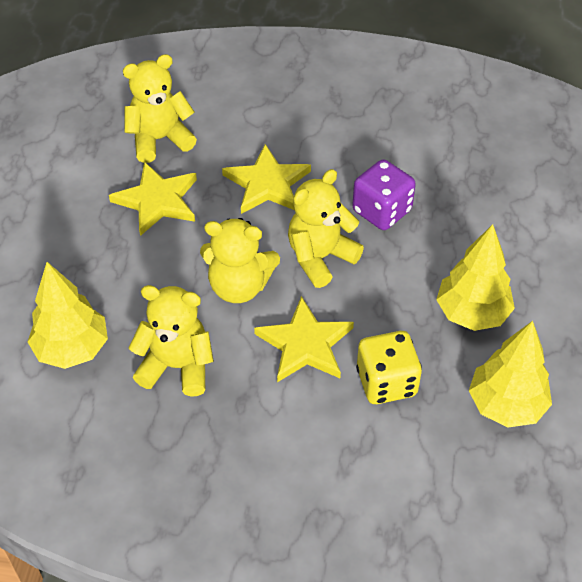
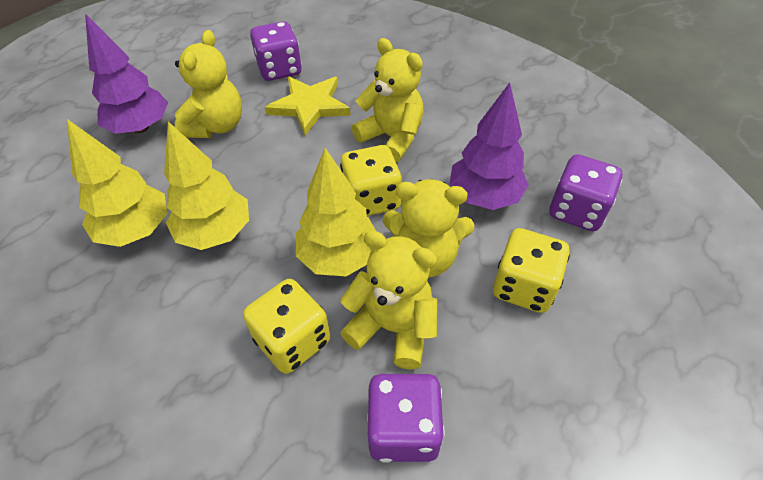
purple dice: [352,159,416,230] = 1 -> [250,21,302,81] [367,374,445,463] [549,154,622,231] = 3
purple tree: none = 0 -> [85,14,168,134] [449,83,529,210] = 2
yellow dice: [356,331,422,404] = 1 -> [243,279,330,374] [340,145,402,216] [493,228,570,313] = 3
yellow star: [109,162,197,236] [222,144,311,214] [254,296,354,382] = 3 -> [265,76,351,136] = 1

